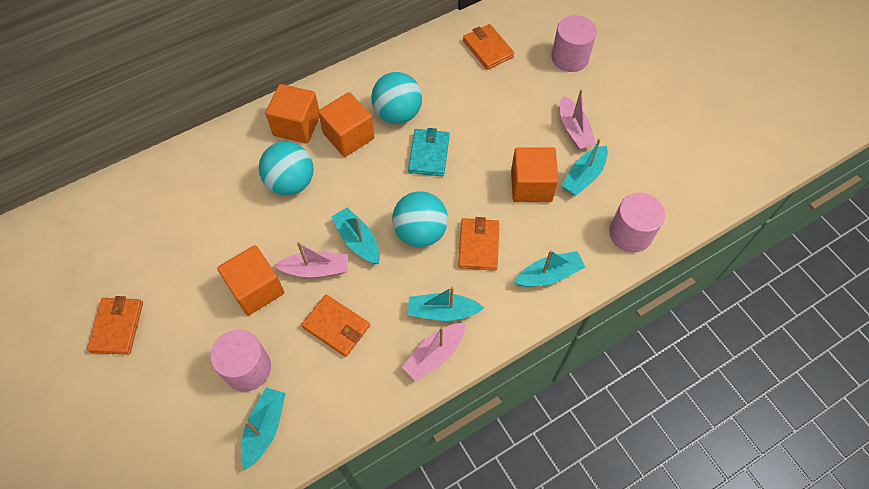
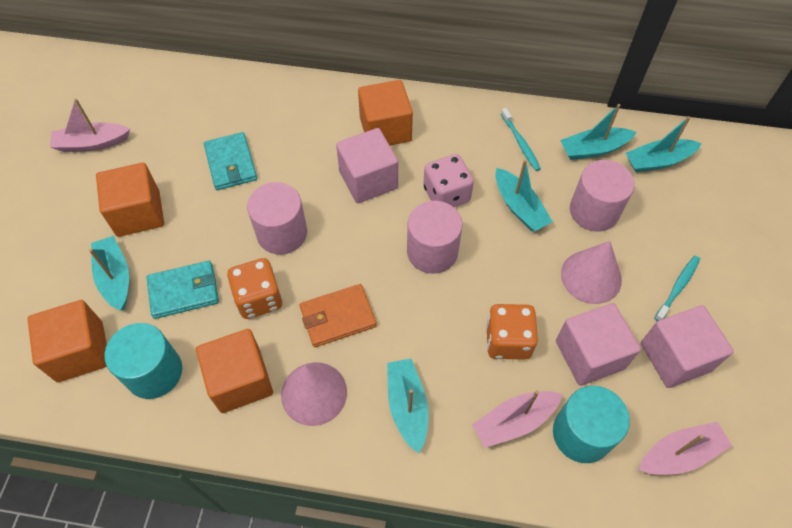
orange dice: none = 0 -> [227,258,282,319] [486,304,538,360] = 2
orange wallet: [87,296,143,355] [301,295,370,357] [458,217,499,271] [463,24,515,70] = 4 -> [299,284,377,347] = 1
pink cone: none = 0 -> [281,362,347,426] [561,241,622,304] = 2
pink cube: none = 0 -> [336,128,398,203] [556,303,641,386] [641,305,734,388] = 3
pink dice: none = 0 -> [423,154,474,207] = 1
turquoise ball: [259,141,314,195] [371,72,422,124] [392,191,448,247] = 3 -> none = 0
turquoise cylinder: none = 0 -> [104,323,182,399] [553,386,630,463] = 2
turquoise toothbrush: none = 0 -> [501,108,541,171] [654,256,700,321] = 2
turquoise wallet: [408,128,450,177] = 1 -> [146,261,219,319] [204,132,257,190] = 2

